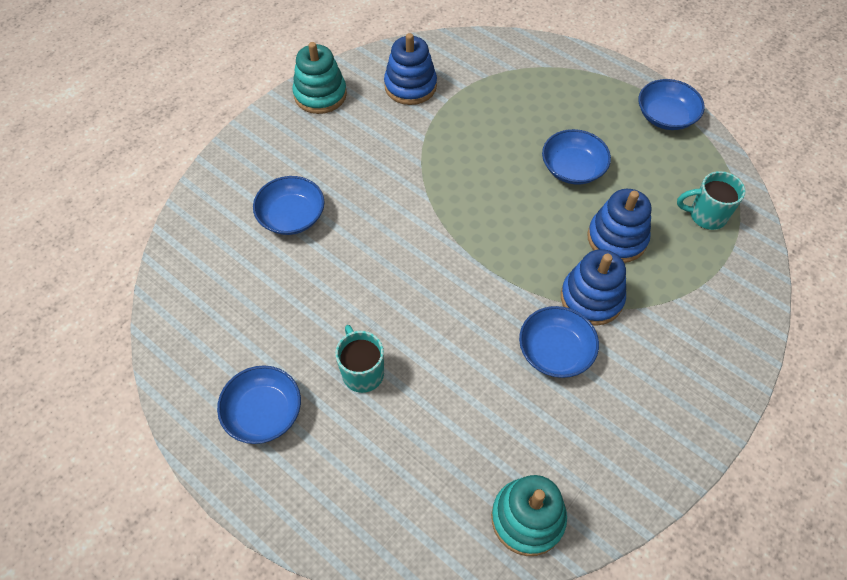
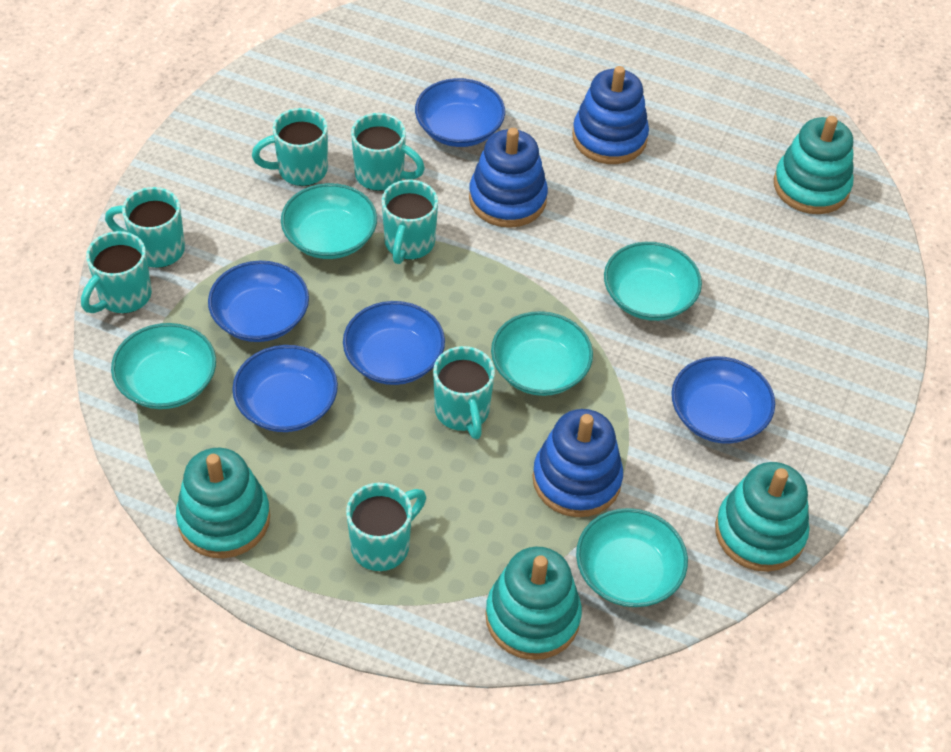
turquoise bowl: none = 0 -> [111,323,216,409] [281,183,377,259] [491,311,593,396] [576,508,688,607] [604,242,702,321] = 5
turquoise mug: [335,325,384,393] [677,171,746,230] = 2 -> [81,231,152,313] [105,187,185,268] [252,108,328,186] [346,483,426,571] [351,113,425,191] [382,180,438,264] [433,346,495,439] = 7
turquoise stacking toy: [292,42,347,114] [491,475,567,556] = 2 -> [176,448,270,559] [485,547,582,660] [715,462,810,572] [774,116,853,214] = 4

